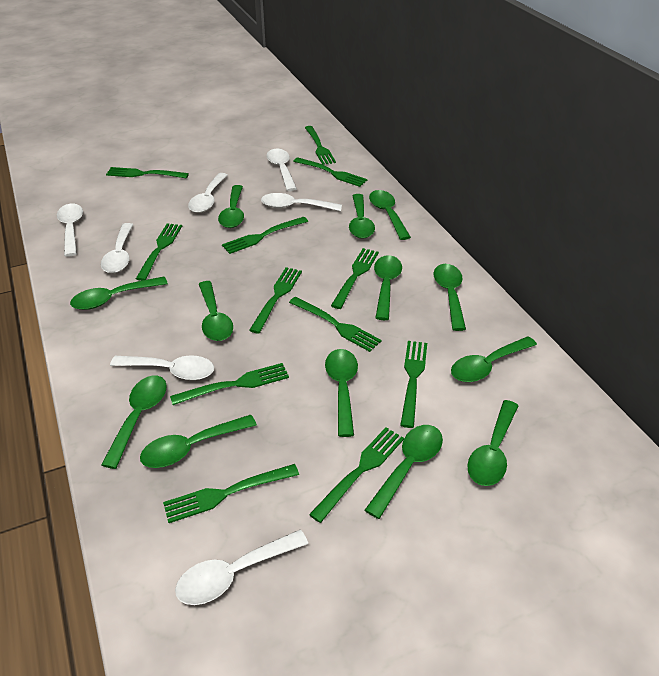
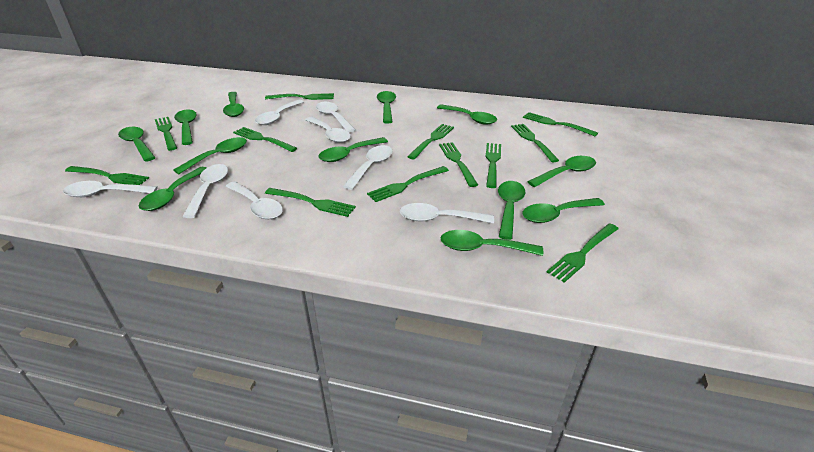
green spoon: [70,277,168,310] [101,375,167,469] [140,415,257,468] [199,281,233,341] [218,185,244,228] [325,349,358,437] [349,194,375,239] [365,425,443,519] [369,190,411,240] [374,255,402,320] [434,264,466,331] [451,337,537,382] [468,400,518,486] = 13 -> [118,127,156,162] [139,167,206,211] [173,137,247,174] [174,109,197,145] [223,92,244,117] [318,137,388,162] [377,91,396,124] [437,104,497,125] [441,230,543,256] [498,181,525,240] [522,198,605,223] [527,156,596,187] = 12
white spoon: [57,204,83,257] [101,223,133,273] [110,355,214,380] [175,530,308,605] [188,173,227,213] [261,193,342,211] [266,149,297,191] = 7 -> [63,181,158,197] [182,164,228,218] [226,181,283,219] [255,99,304,125] [305,117,351,143] [316,102,356,133] [343,145,392,190] [400,203,494,223] = 8

